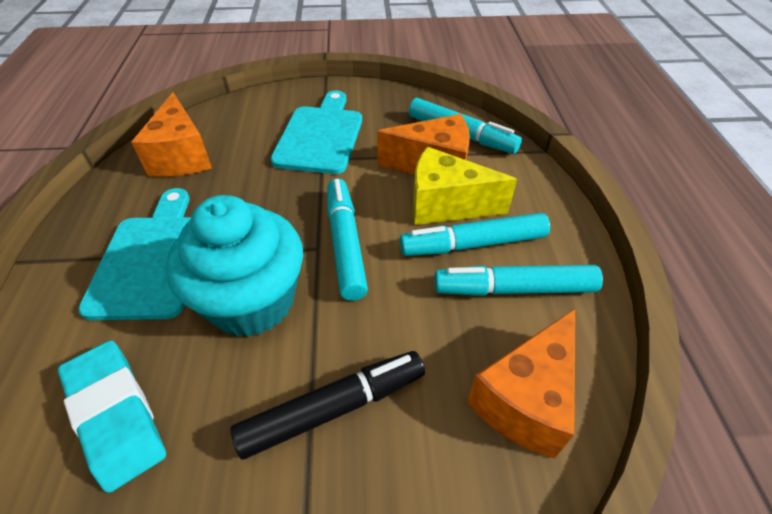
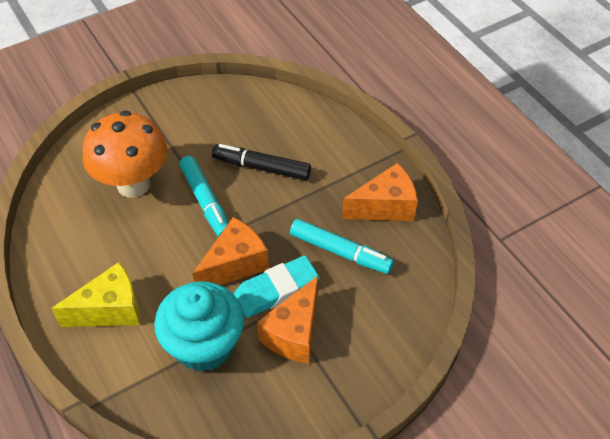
orange mushroom: none = 0 -> [83,111,168,198] = 1
turquoise cutting board: [78,188,191,320] [271,90,362,174] = 2 -> none = 0
turquoise marker: [327,179,368,301] [400,213,550,256] [409,98,522,154] [434,265,603,296] = 4 -> [179,156,229,237] [290,219,394,274] = 2

